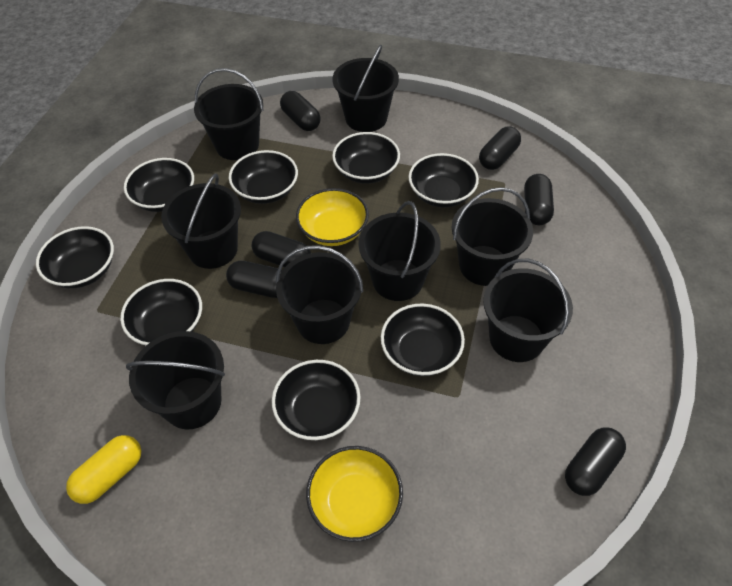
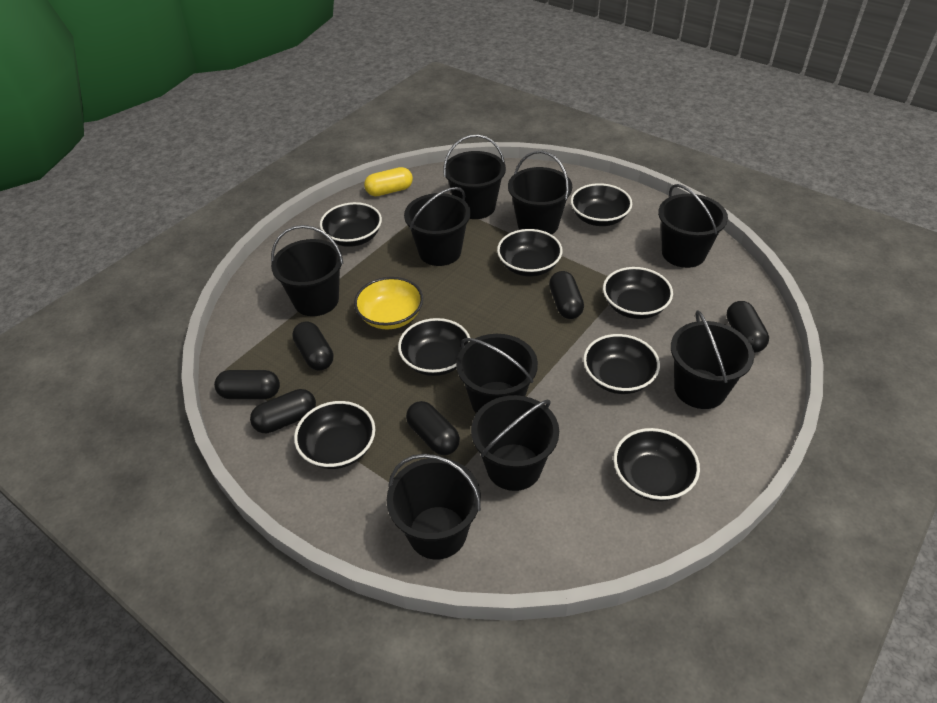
black bucket: [126,331,225,429] [161,173,241,269] [194,68,264,160] [276,245,363,344] [332,45,399,132] [358,201,441,301] [452,187,533,286] [483,259,573,362] = 8 -> [271,225,344,316] [387,454,481,559] [404,187,471,266] [443,134,506,219] [456,334,538,413] [471,395,559,491] [508,151,572,235] [658,184,728,268] [671,310,754,409] = 9
yellow bowl: [296,188,369,246] [306,446,403,542] = 2 -> [354,277,423,329] = 1

